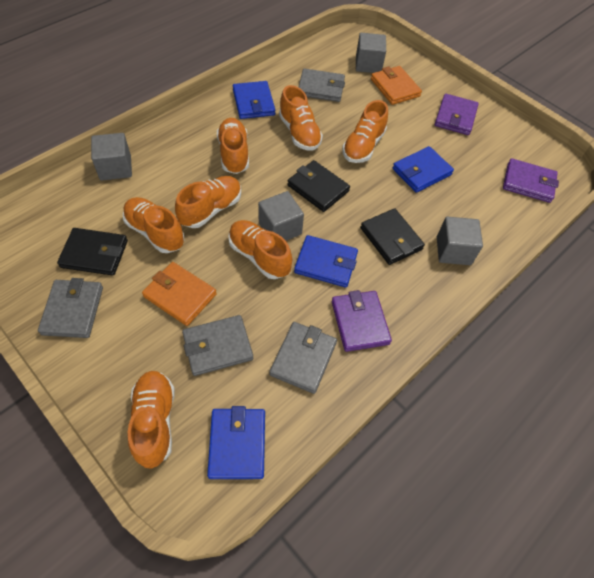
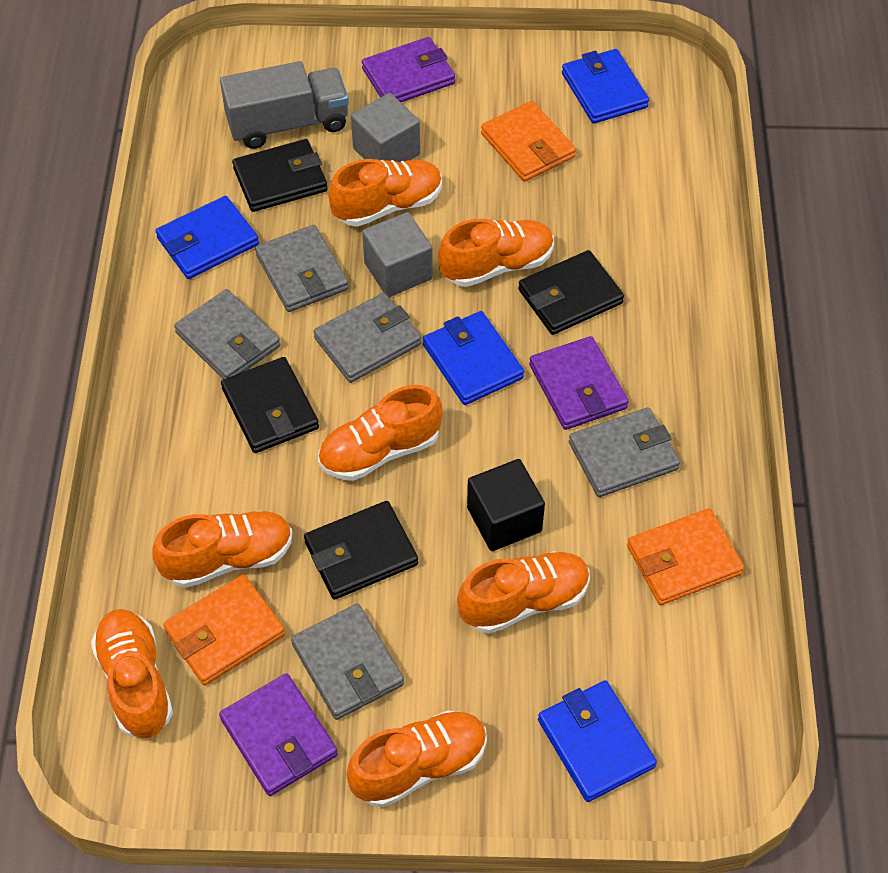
black cube: none = 0 -> [467,459,545,551] = 1
black wallet: [57,228,128,276] [287,160,350,212] [360,208,425,265] = 3 -> [221,357,319,453] [232,139,328,212] [304,501,418,600] [518,250,624,335] = 4
grey cube: [91,133,132,181] [258,191,304,241] [356,33,386,73] [437,217,483,265] = 4 -> [351,93,420,162] [362,212,433,297] = 2
grey truck: none = 0 -> [220,61,349,149] = 1
grey wallet: [38,278,103,338] [182,315,253,376] [269,322,337,394] [299,68,345,102] = 4 -> [174,289,280,379] [255,225,349,312] [291,604,404,720] [313,293,421,383] [569,407,680,497] = 5
orange wallet: [142,262,217,326] [371,66,422,105] = 2 -> [163,574,285,685] [481,101,576,181] [627,508,744,605] = 3

